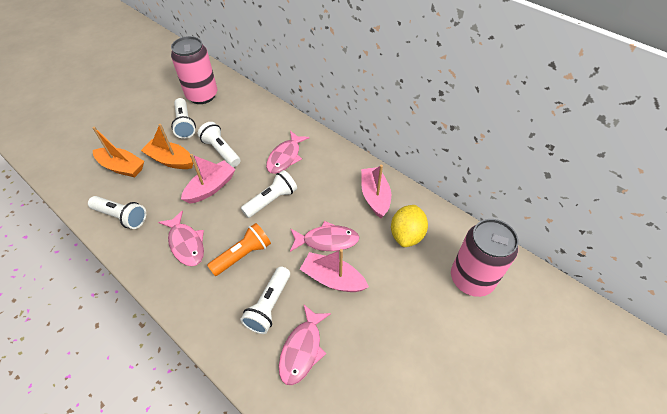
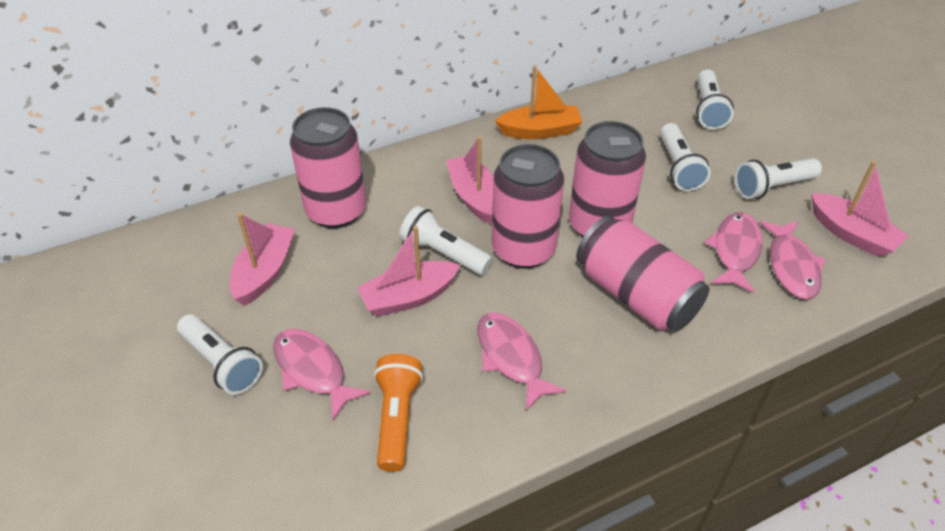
orange boat: [93,127,144,177] [141,124,193,169] = 2 -> [495,65,582,139] = 1
pink boat: [181,154,236,204] [300,249,369,292] [361,165,391,218] = 3 -> [230,213,295,306] [357,226,460,317] [446,136,493,224] [811,161,909,257] = 4
pink can: [171,36,217,104] [451,219,519,297] = 2 -> [290,107,366,229] [492,144,564,269] [569,121,646,238] [576,216,710,332] = 4
yellow lemon: [391,205,428,247] = 1 -> none = 0

